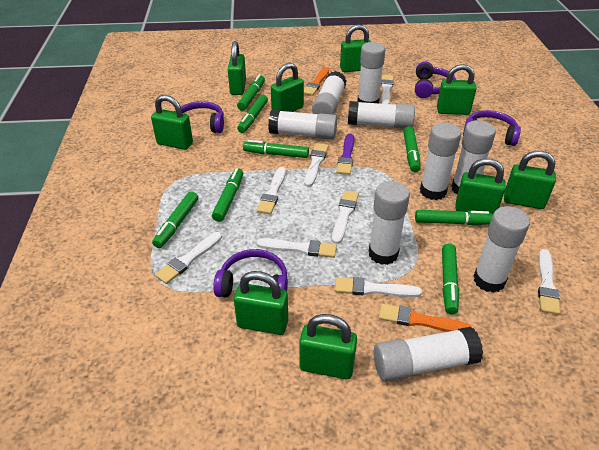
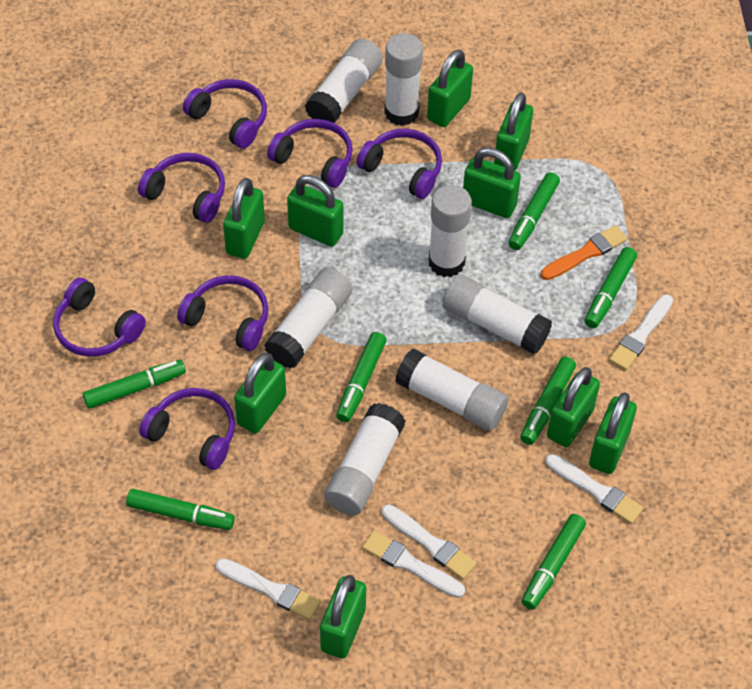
green marker: [152,191,198,248] [212,168,243,222] [237,75,265,111] [237,95,268,133] [243,140,309,158] [403,126,420,172] [415,210,493,225] [442,244,459,314] = 8 -> [83,360,186,409] [126,489,235,530] [336,332,387,422] [508,172,560,250] [520,357,576,445] [522,514,586,610] [585,247,637,328] = 7
orange brush: [304,67,329,96] [379,304,472,332] = 2 -> [541,225,628,280] = 1
purple brush: [336,134,354,175] = 1 -> none = 0
purple headphones: [174,101,224,133] [213,249,288,298] [415,61,456,98] [463,110,521,146] = 4 -> [53,277,146,357] [138,153,225,223] [139,388,235,470] [177,275,269,351] [183,79,267,149] [267,119,353,188] [356,129,442,199] = 7
white brush: [155,232,222,284] [257,167,286,214] [257,238,337,258] [304,143,329,187] [332,190,359,244] [335,277,422,297] [381,75,394,104] [538,249,560,315] = 8 -> [216,558,321,620] [362,530,465,598] [382,504,477,579] [545,454,643,524] [609,294,673,370] = 5
white glue stick: [268,110,337,140] [312,71,346,115] [348,101,415,129] [357,42,385,103] [369,181,410,265] [374,327,483,382] [420,122,461,200] [451,120,496,194] [474,206,530,293] = 9 -> [264,268,352,369] [305,39,383,123] [324,403,406,515] [384,33,423,126] [395,349,508,431] [428,185,472,277] [442,275,552,355] = 7

